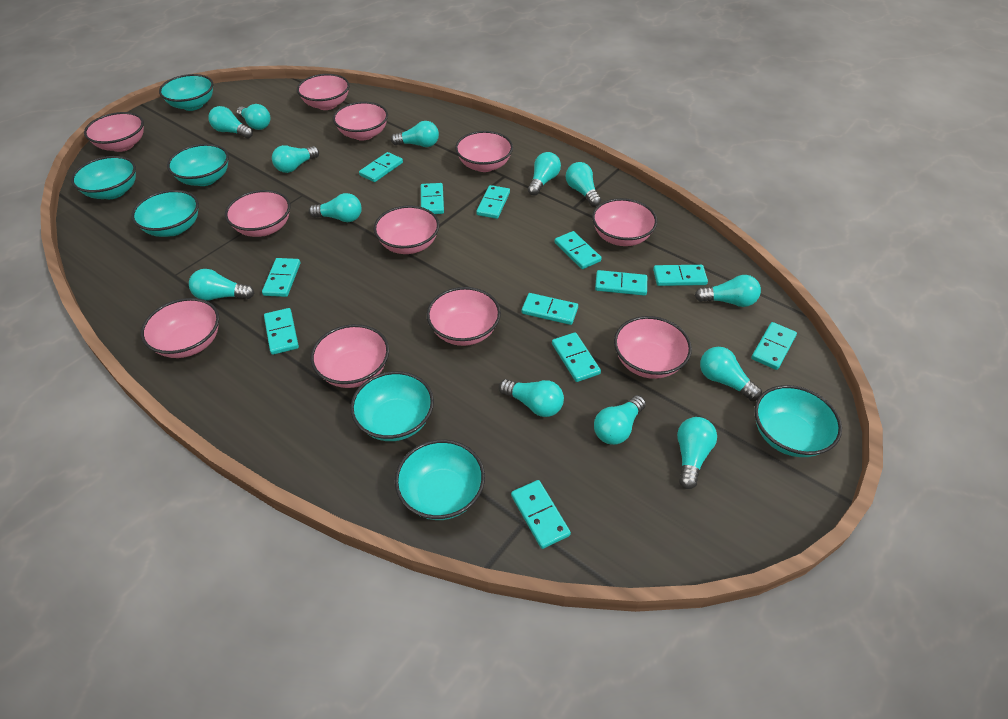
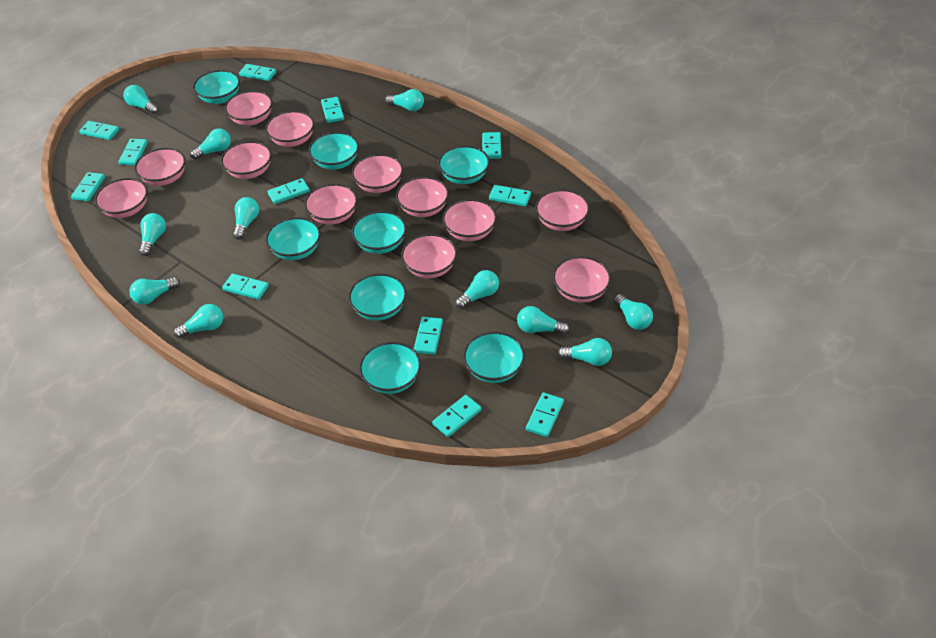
pink bowl: [84,112,144,152] [141,298,219,358] [225,190,290,237] [297,74,350,110] [310,324,389,388] [333,102,388,141] [374,206,439,254] [427,287,501,346] [455,131,513,172] [592,198,657,246] [614,316,692,379] = 11 -> [94,178,148,218] [134,148,186,186] [221,141,272,179] [224,90,272,125] [265,111,314,147] [304,184,358,225] [352,154,403,193] [396,177,449,217] [401,234,457,278] [442,199,497,241] [535,189,590,231] [553,256,611,303] = 12
turquoise bowl: [71,156,136,199] [131,190,199,237] [159,74,214,111] [167,144,229,186] [350,371,434,441] [395,440,485,520] [754,385,842,457] = 7 -> [193,70,240,104] [265,217,321,260] [308,132,359,170] [348,274,407,321] [352,211,406,254] [359,342,421,394] [438,146,490,184] [463,332,525,383] = 8
turquoise light bulb: [189,269,254,301] [208,106,253,138] [237,104,270,130] [272,145,319,173] [309,193,362,222] [391,121,439,147] [499,379,564,417] [528,152,561,196] [566,162,601,207] [594,395,646,445] [677,417,717,489] [695,275,761,307] [700,347,762,401] = 13 -> [123,85,158,114] [129,277,180,305] [139,213,166,256] [173,304,223,338] [190,128,231,160] [233,197,259,239] [385,89,424,111] [455,270,499,309] [517,306,569,334] [557,338,612,366] [614,294,653,330] = 11

